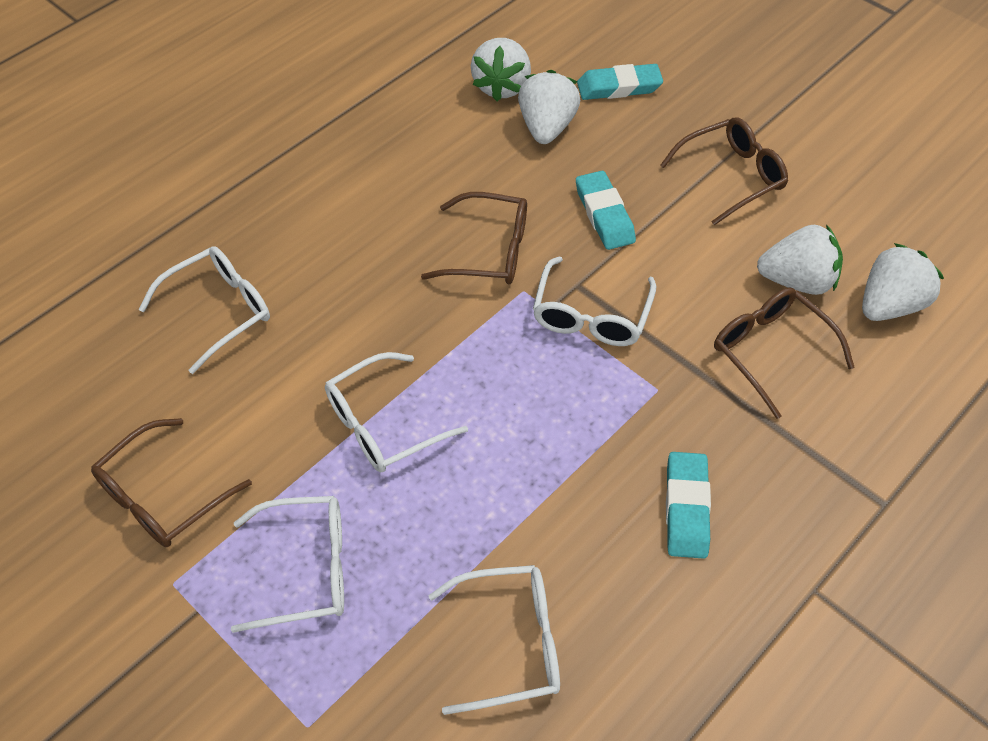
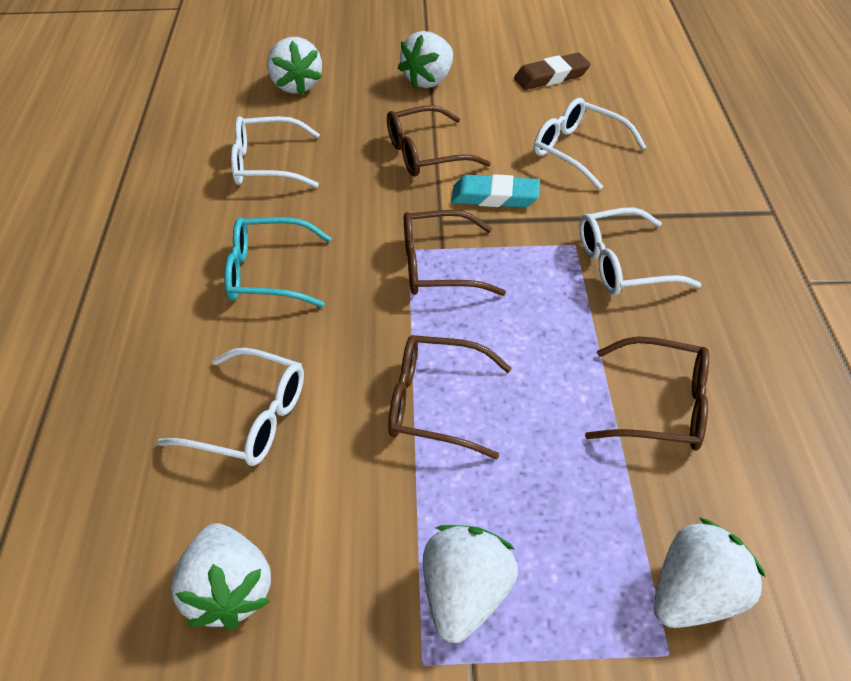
brown eraser: none = 0 -> [514,53,591,90] = 1
turquoise eraser: [576,171,636,250] [577,64,663,100] [666,452,711,559] = 3 -> [451,174,540,208] = 1
turquoise glasses: none = 0 -> [224,217,331,307] = 1
white glasses: [139,246,270,374] [231,496,344,633] [325,352,468,472] [428,565,560,715] [533,256,656,346] = 5 -> [157,348,304,466] [231,116,320,188] [534,98,646,190] [580,207,701,295] = 4
white strawberry: [471,38,531,101] [518,70,580,144] [757,224,843,295] [862,243,944,321] = 4 -> [171,523,271,629] [267,37,322,95] [398,31,453,88] [423,525,518,643] [654,518,765,628] = 5

